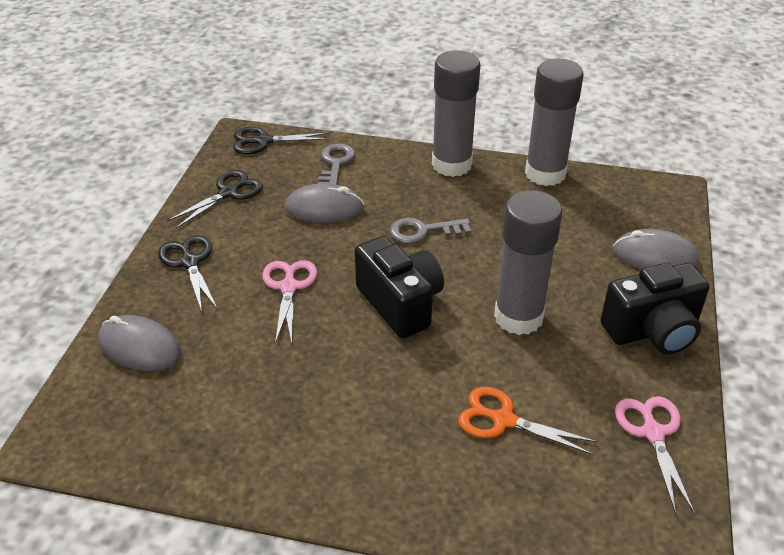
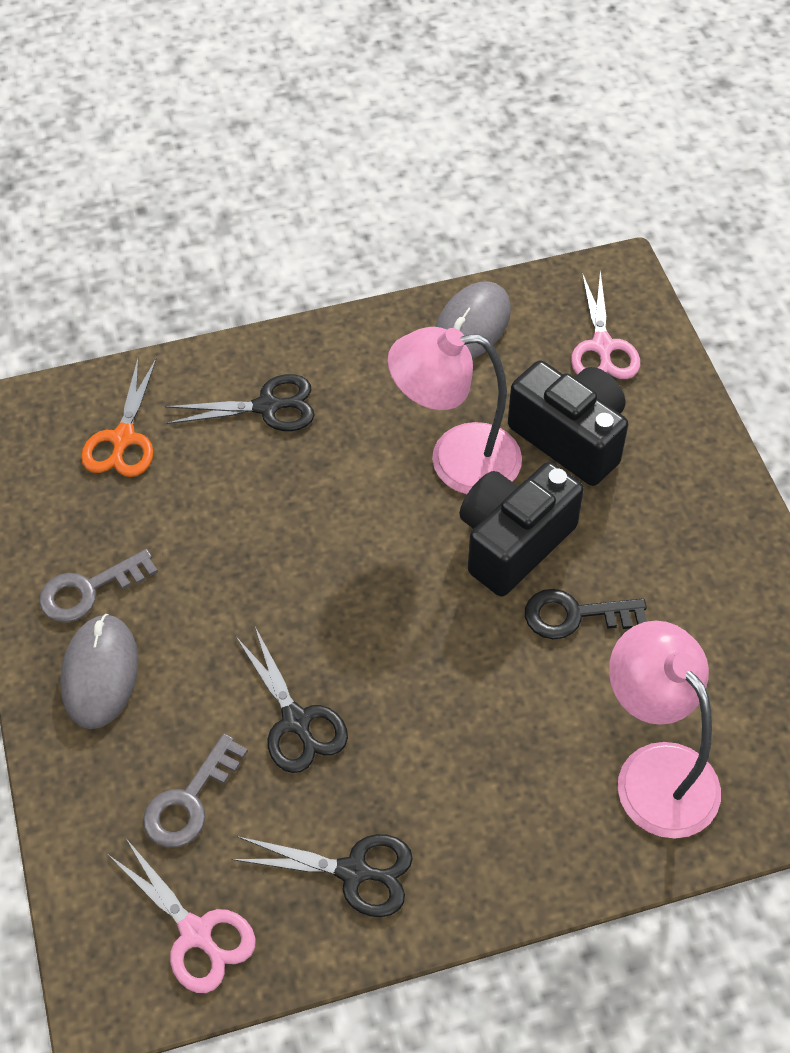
black key: none = 0 -> [525,589,647,639] = 1
grey glue stick: [432,50,480,177] [494,190,562,335] [525,59,584,186] = 3 -> none = 0
grey mouse: [98,315,181,371] [284,183,364,223] [613,229,699,269] = 3 -> [60,614,138,729] [435,281,511,359] = 2
pink lamp: none = 0 -> [388,327,522,494] [609,621,721,838] = 2

